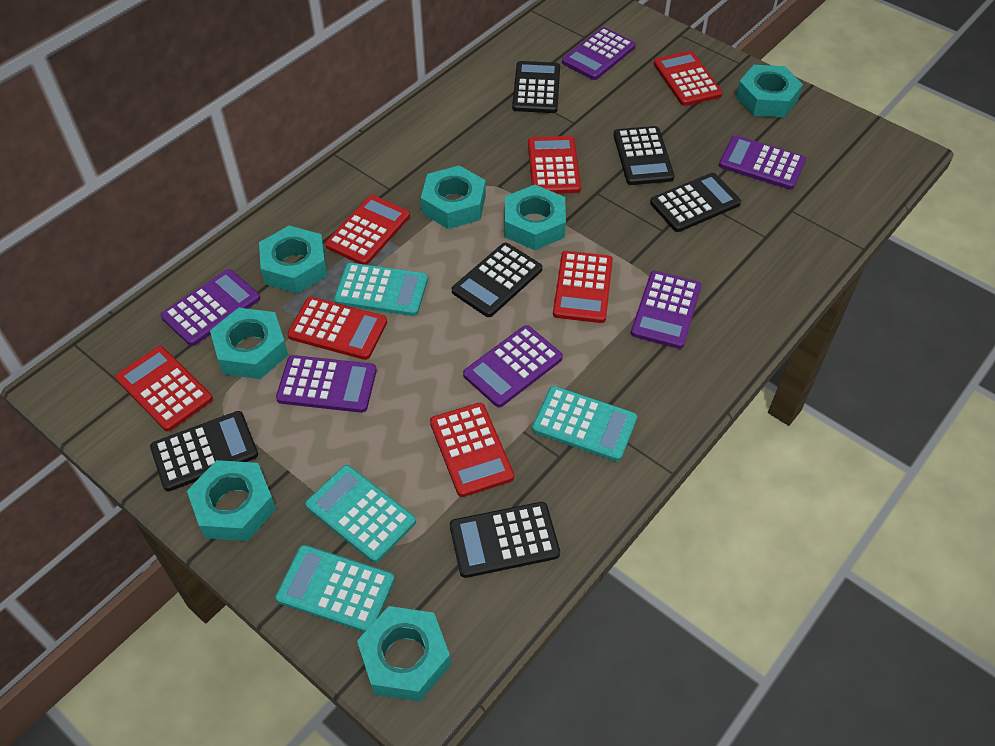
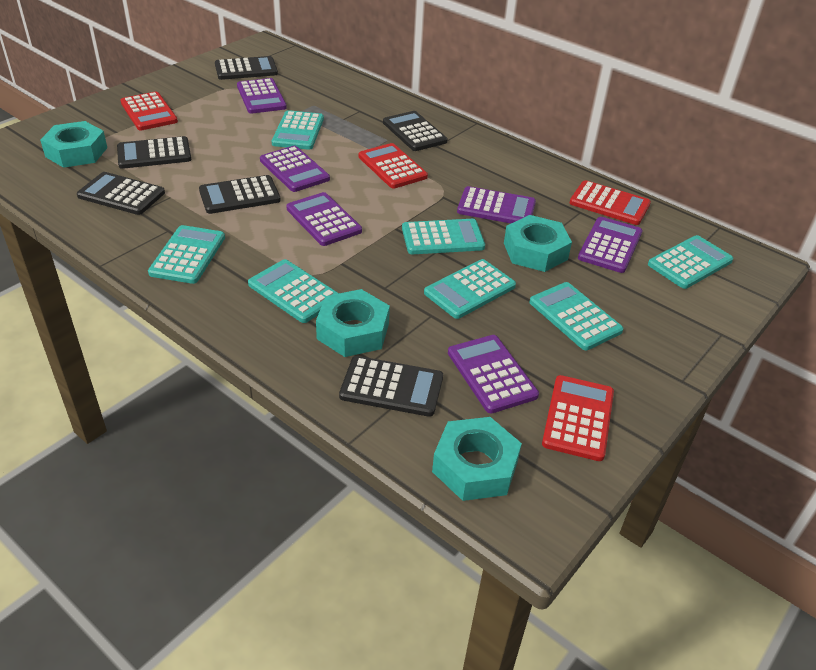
red calculator: [115,346,213,431] [287,297,387,360] [325,195,410,265] [430,403,514,497] [528,136,581,194] [553,251,613,323] [654,51,722,106] = 7 -> [120,92,178,130] [359,143,428,189] [542,375,614,461] [570,180,651,225] = 4
turquoise calculator: [275,545,395,632] [305,465,416,563] [334,263,428,316] [532,386,637,461] = 4 -> [148,225,225,284] [248,259,339,323] [272,110,324,150] [402,219,485,254] [424,259,516,319] [530,282,624,350] [648,235,733,289] = 7
turquoise nut: [187,460,276,541] [210,308,288,379] [259,226,327,294] [357,606,451,702] [421,165,486,229] [505,185,566,250] [736,65,803,117] = 7 -> [40,121,107,168] [316,289,390,357] [432,417,522,501] [504,215,572,272] = 4

